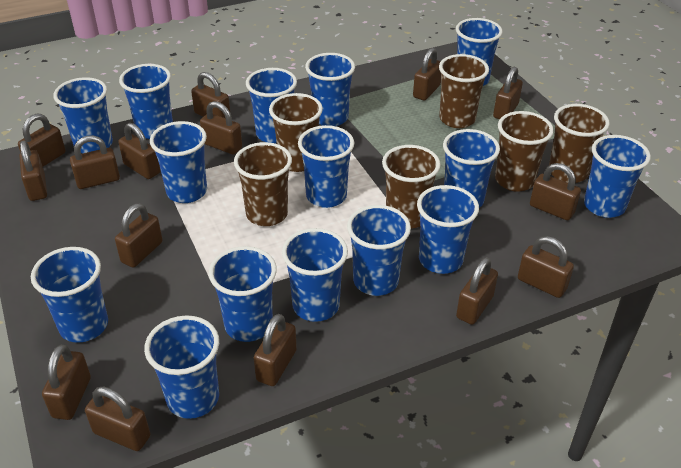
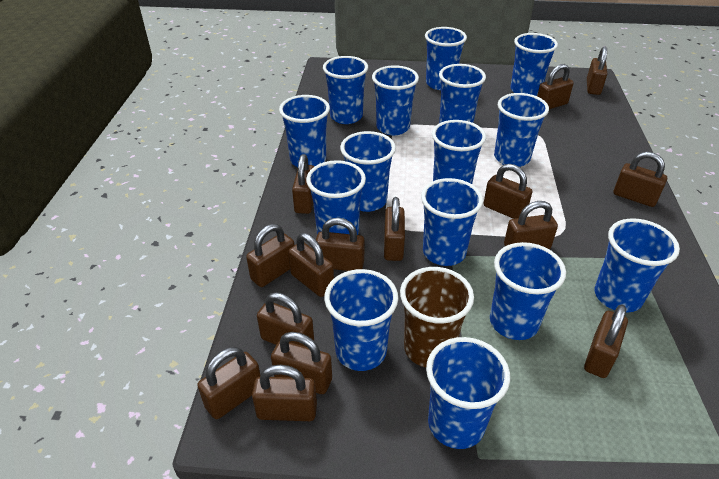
brown cup: [234,142,292,226] [269,93,323,172] [382,145,441,229] [439,54,489,128] [495,111,554,192] [549,104,610,183] = 6 -> [400,267,474,367] = 1

